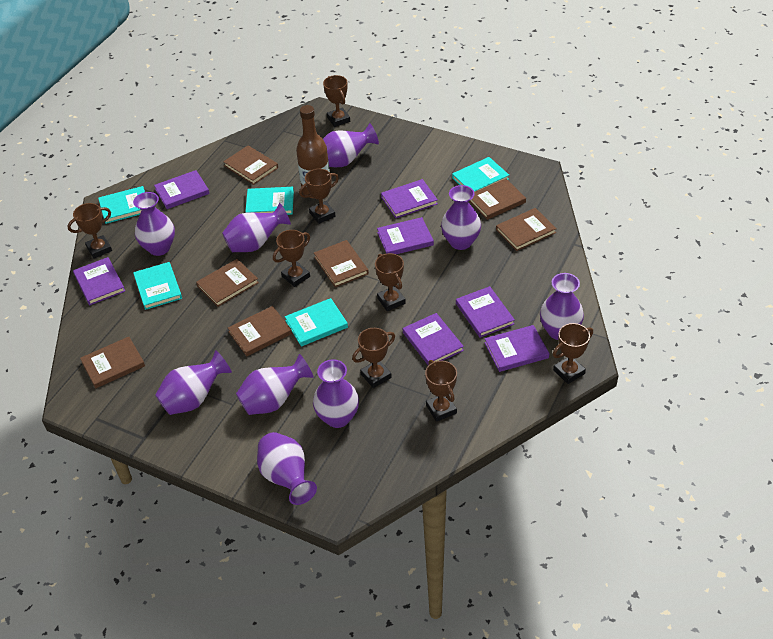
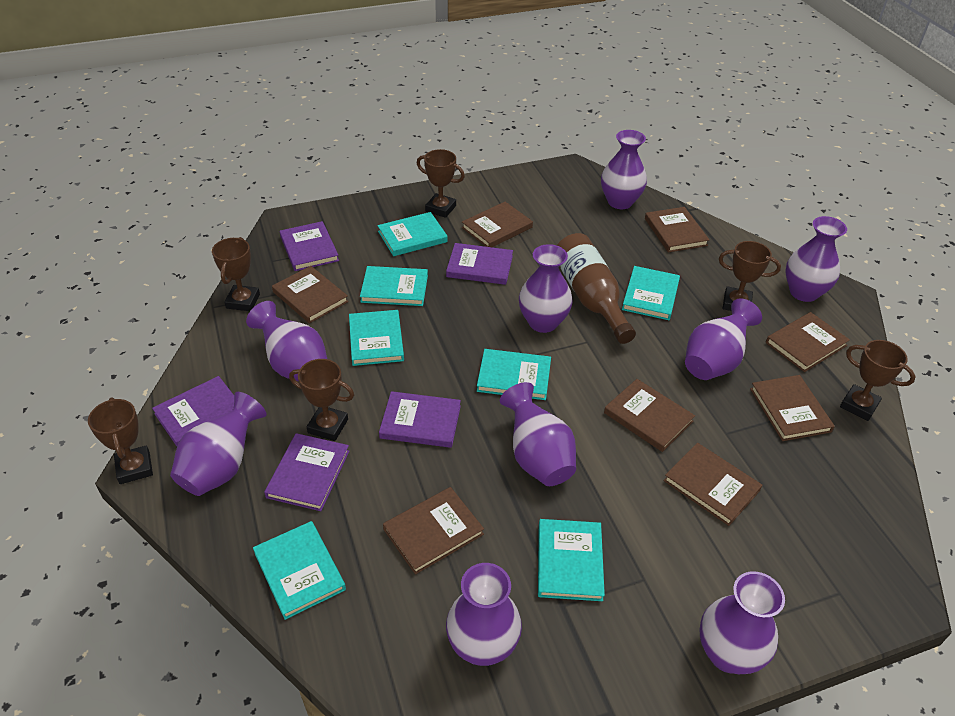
brown book: [80,336,145,388] [196,259,259,307] [223,145,278,185] [228,306,292,356] [314,240,369,287] [469,179,526,220] [496,208,557,251] = 7 -> [272,266,349,324] [383,487,484,575] [462,202,533,247] [604,379,695,452] [645,207,709,252] [663,443,762,526] [750,375,835,441] [766,312,850,372] = 8
brown trophy: [68,203,112,259] [273,230,310,287] [299,169,339,224] [323,75,350,127] [352,328,395,388] [375,253,406,311] [425,360,457,422] [553,323,593,384] = 8 -> [88,397,153,484] [212,237,260,311] [289,359,354,441] [417,149,465,218] [719,241,781,311] [840,340,916,421] = 6
purple book: [73,257,125,305] [154,170,210,209] [377,217,434,254] [381,179,438,218] [403,313,464,365] [456,286,515,338] [484,325,550,372] = 7 -> [152,376,234,446] [264,433,350,511] [280,221,339,271] [379,391,461,448] [446,243,513,285] = 5
turquoise book: [98,186,145,224] [133,262,182,310] [245,187,294,215] [285,298,348,347] [452,157,509,192] = 5 -> [253,521,346,620] [349,310,404,366] [360,266,428,306] [378,212,448,256] [477,349,551,400] [538,519,605,601] [622,266,680,320] = 7

